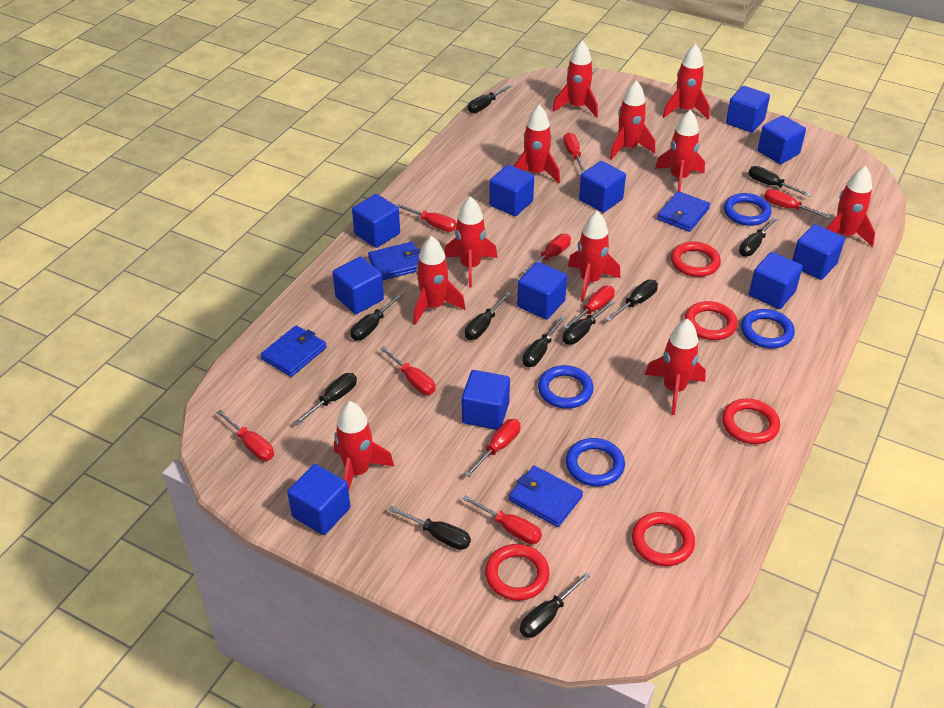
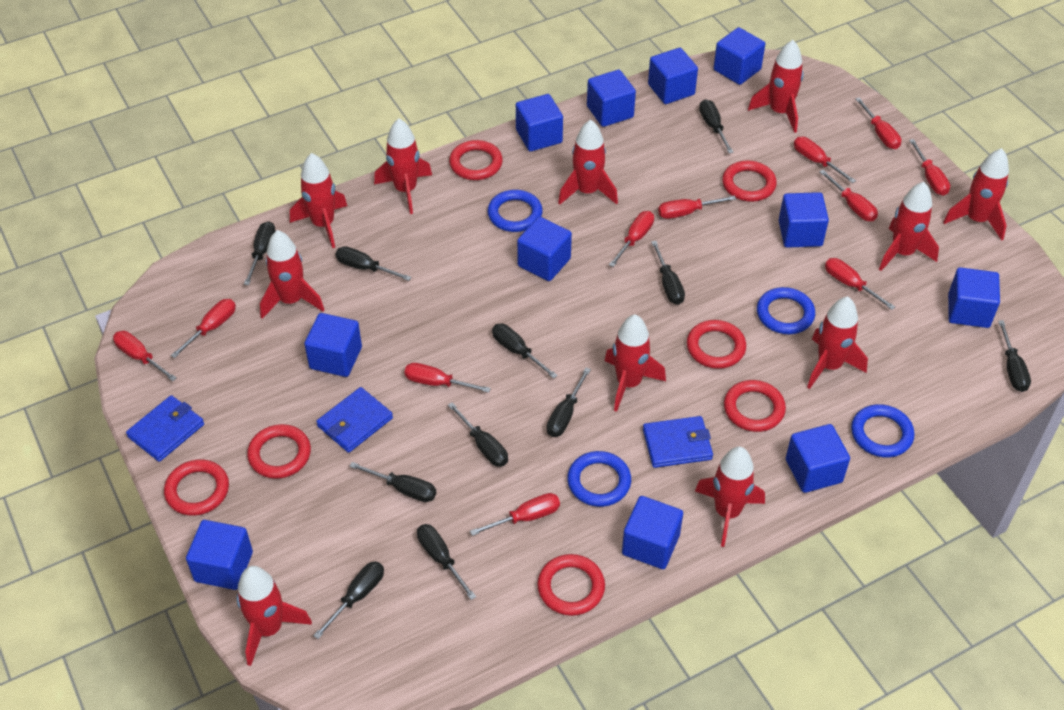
blue wallet: [260,325,327,377] [368,242,421,280] [509,466,583,527] [657,191,710,232] = 4 -> [126,395,204,462] [316,387,393,453] [643,416,713,468] = 3
red ring: [485,544,550,601] [632,512,695,566] [671,241,721,277] [685,301,738,340] [722,398,780,444] = 5 -> [164,460,229,516] [247,424,311,479] [449,140,503,180] [537,554,605,616] [687,320,746,369] [722,161,777,202] [724,380,786,432] = 7
red screwdriver: [216,410,274,461] [380,346,436,395] [396,204,457,232] [462,495,542,544] [465,419,520,477] [522,234,571,274] [563,133,585,173] [564,286,615,329] [764,189,831,219] = 9 -> [113,331,177,382] [170,299,236,358] [404,363,491,393] [470,493,560,536] [609,211,654,267] [658,196,736,219] [794,137,856,183] [819,170,878,221] [825,258,895,310] [855,97,901,149] [909,139,950,196] = 11

